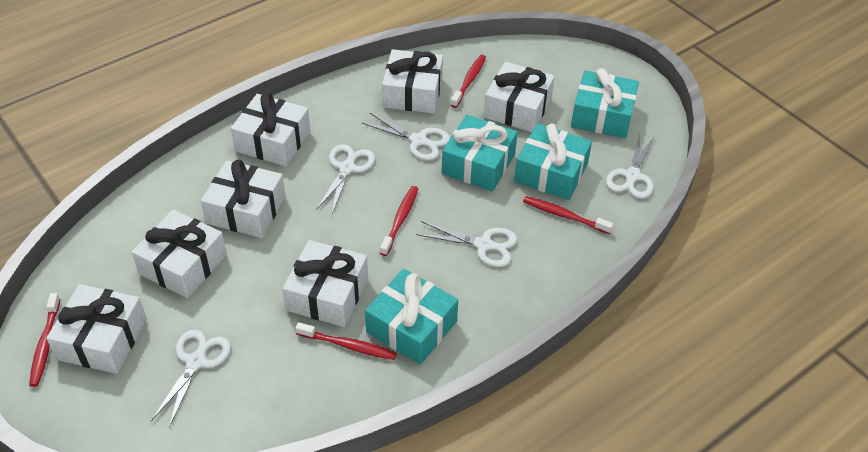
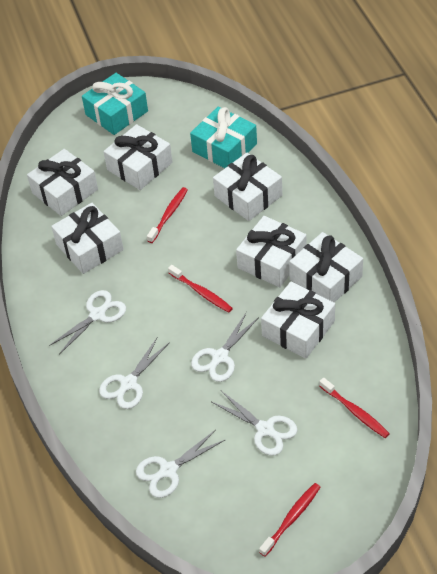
red toothbrush: [29,293,61,387] [295,322,397,360] [380,186,418,256] [451,55,486,108] [523,196,613,234] = 5 -> [147,187,188,243] [168,265,233,312] [259,483,320,557] [319,377,390,438] = 4
turquoise gift: [365,269,458,365] [442,115,518,191] [514,123,592,200] [571,68,639,138] = 4 -> [82,73,148,135] [190,107,257,168] = 2

